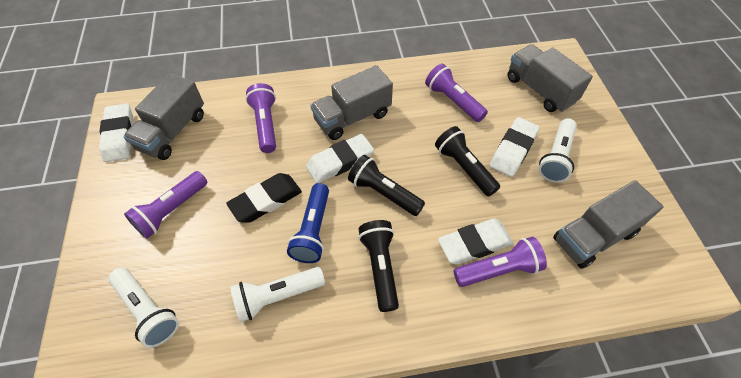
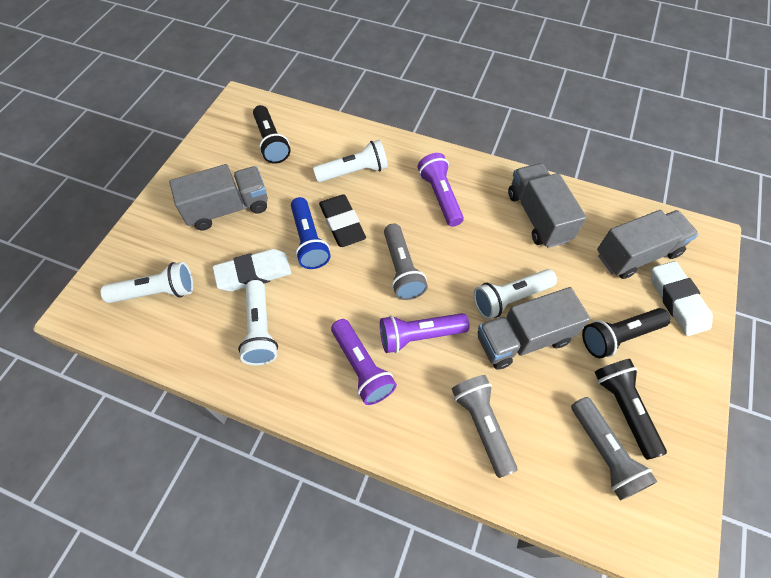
grey flashlight: none = 0 -> [384,224,428,300] [452,375,517,478] [571,397,658,501] = 3
purple flashlight: [124,171,208,239] [246,83,276,153] [425,64,488,122] [454,237,547,287] = 4 -> [331,319,397,405] [380,313,470,353] [417,153,464,227] = 3
white eraser: [99,104,133,162] [306,134,374,183] [438,218,513,265] [490,117,540,177] = 4 -> [213,249,291,291] [651,261,713,336] = 2
white flashlight: [109,268,179,348] [230,267,325,322] [539,118,577,183] = 3 -> [101,262,193,303] [238,280,278,365] [313,140,388,182] [473,269,557,319] = 4

